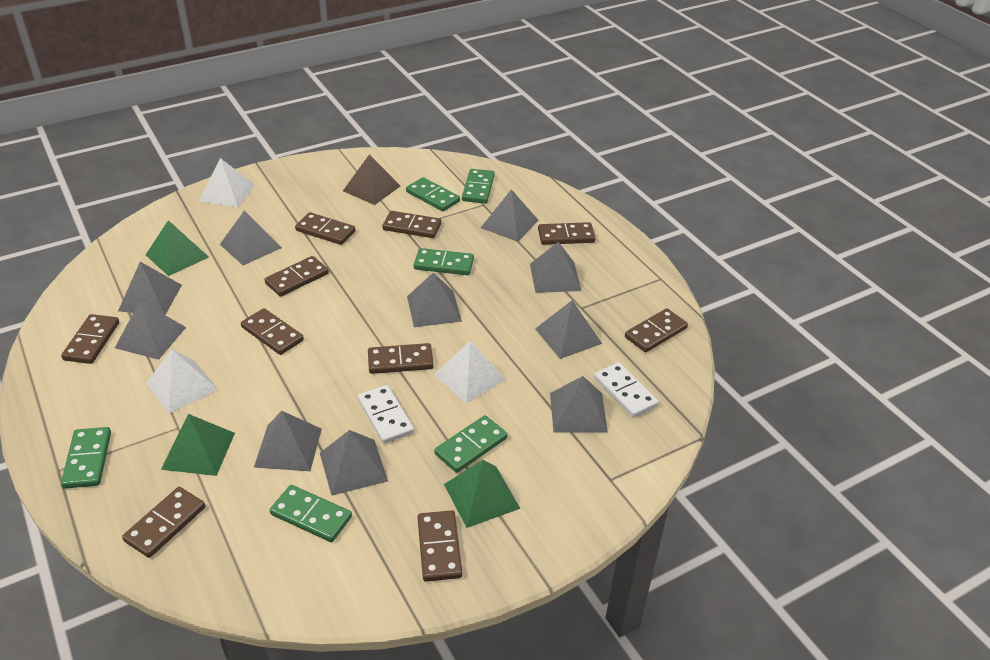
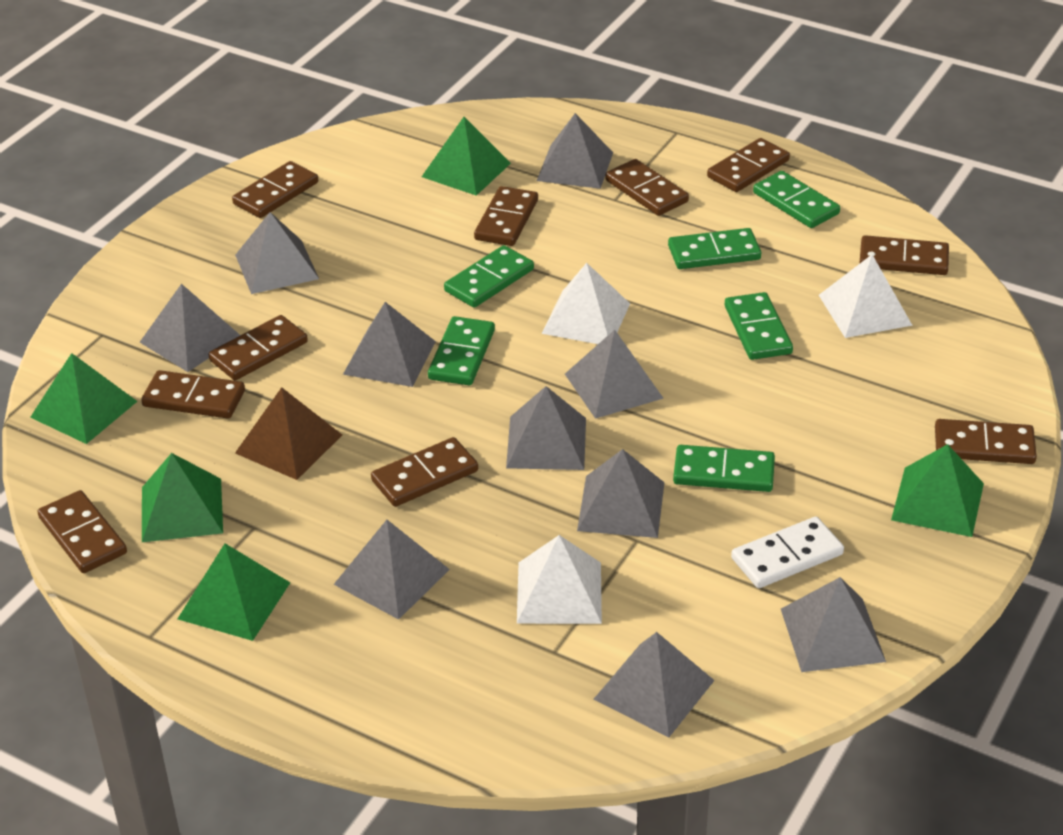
green pyramid: [146,220,209,276] [161,414,235,476] [444,460,521,528] = 3 -> [30,353,137,444] [142,453,223,542] [178,544,290,641] [422,117,511,196] [891,444,984,537] = 5
white domino: [358,385,414,444] [594,362,659,418] = 2 -> [731,516,844,588] = 1

